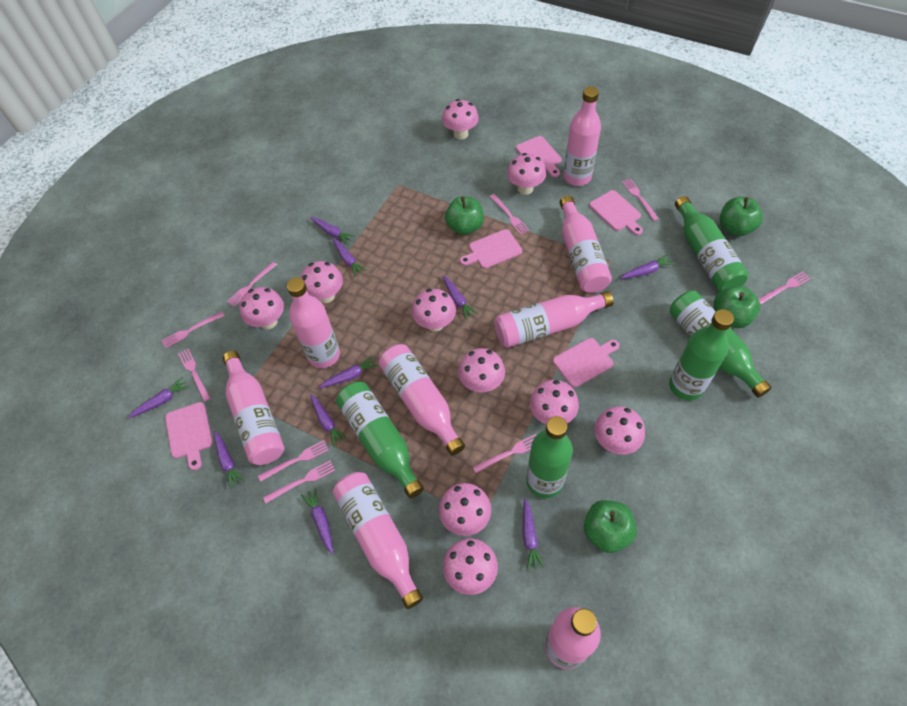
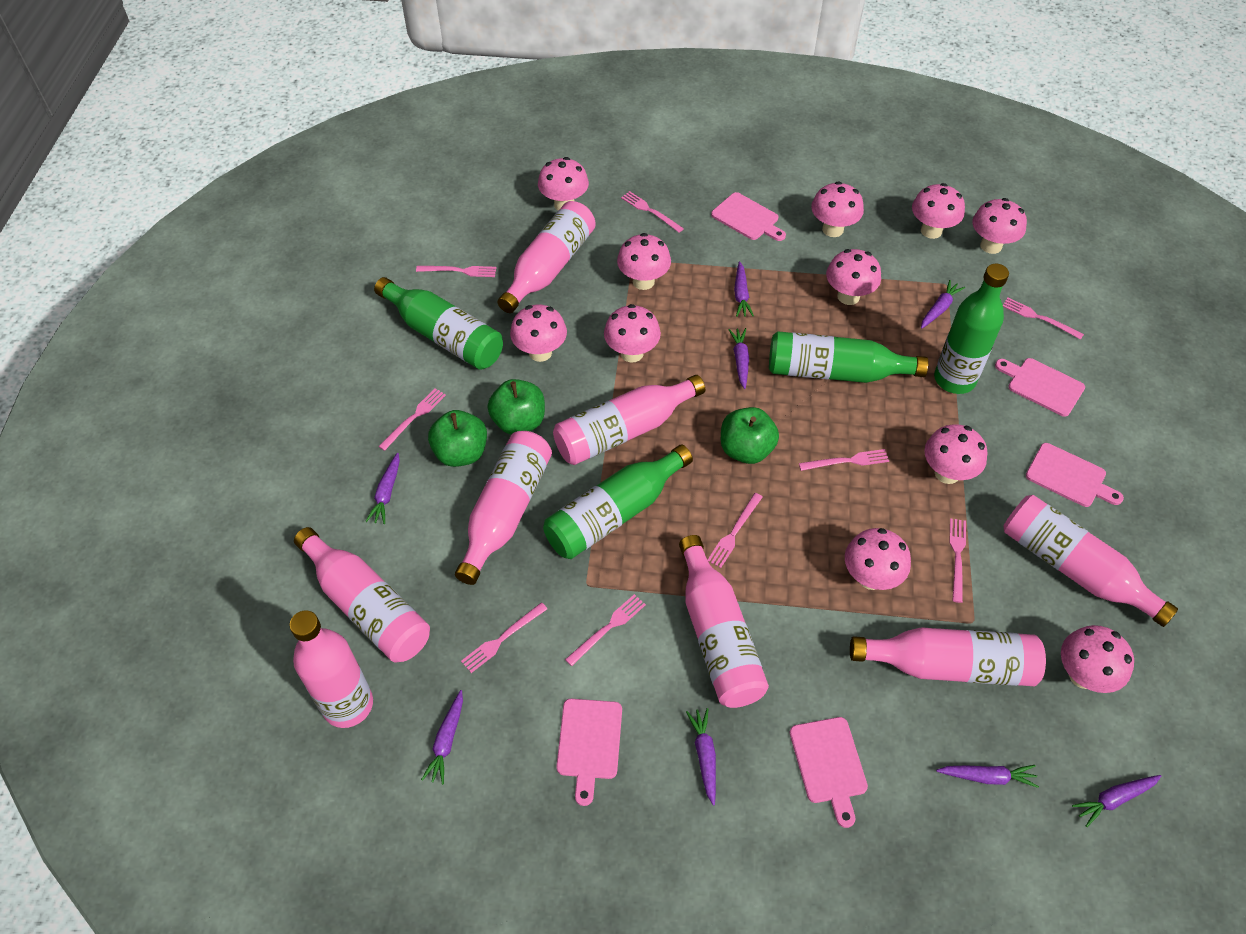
green apple: [445,196,484,235] [584,500,637,553] [714,286,760,328] [720,197,763,236] = 4 -> [428,410,487,467] [487,379,545,435] [721,407,779,464] = 3
green bottle: [336,382,424,498] [526,416,573,498] [669,309,734,401] [670,291,772,398] [675,196,749,292] = 5 -> [374,277,503,370] [543,445,693,559] [769,331,929,383] [934,264,1009,394] = 4
pink mushroom: [239,287,284,329] [300,261,343,303] [412,289,456,332] [439,483,491,536] [442,99,479,140] [443,538,498,595] [458,348,505,392] [507,153,546,195] [530,380,579,424] [594,406,645,455] = 10 -> [510,305,567,362] [538,157,589,211] [604,304,661,362] [617,233,671,290] [811,181,864,237] [826,249,881,305] [845,528,911,590] [912,183,965,239] [924,424,987,484] [972,198,1027,254] [1061,625,1134,693] = 11
purple carrot: [128,377,189,418] [214,431,245,489] [301,488,333,554] [310,217,355,245] [310,394,348,447] [318,355,379,388] [332,238,367,277] [443,275,478,320] [523,498,544,571] [620,254,675,279] = 10 -> [365,453,400,524] [421,690,463,785] [686,708,716,806] [728,328,749,389] [734,261,754,317] [921,280,965,329] [936,765,1039,788] [1072,775,1161,827] = 8

